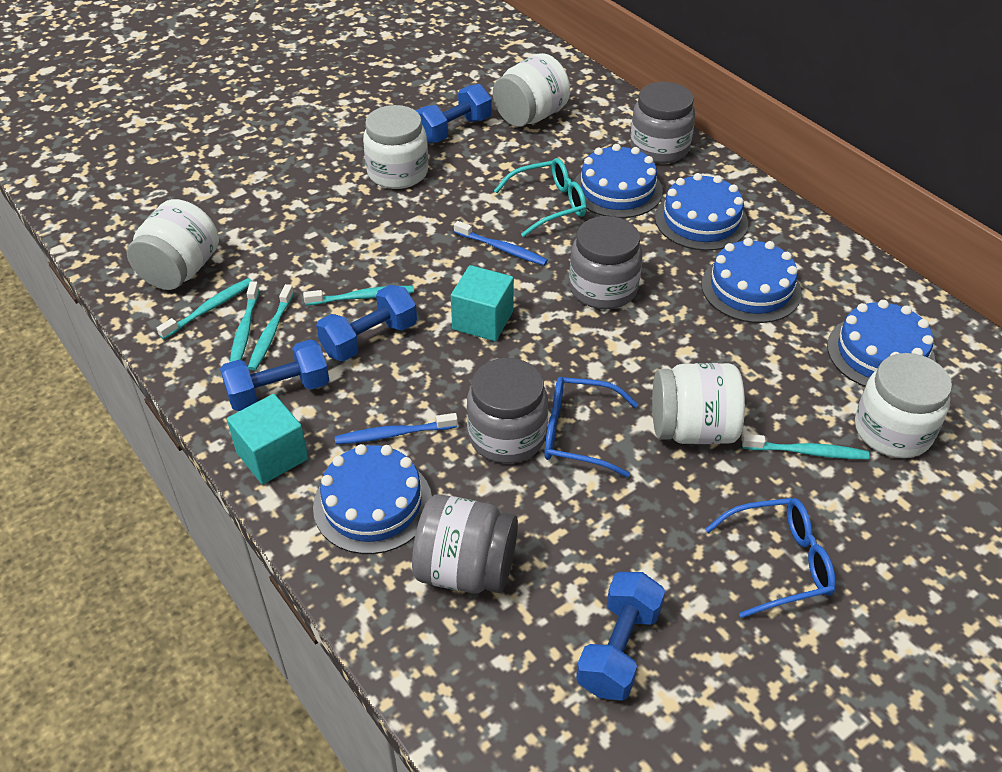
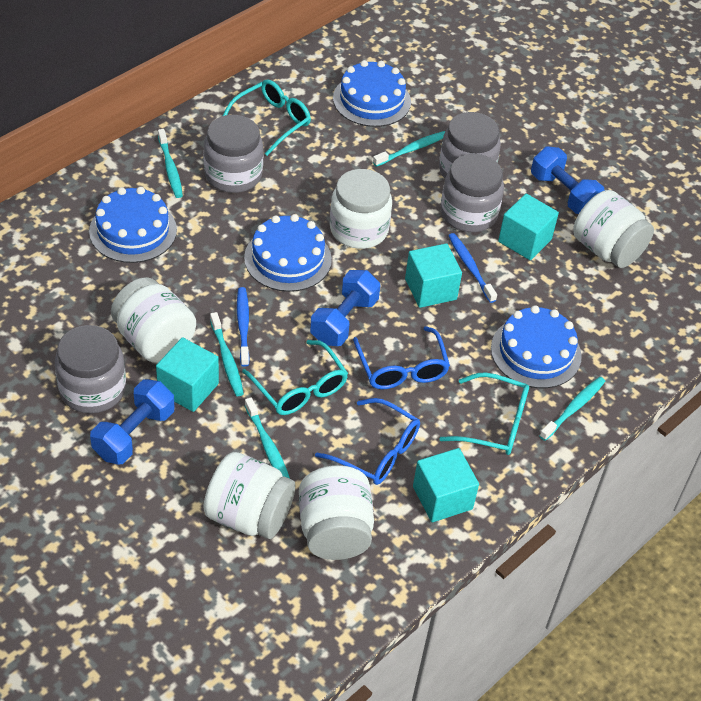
blue cake: [313,444,432,554] [574,144,663,218] [655,173,748,251] [701,238,802,323] [827,300,936,387] = 5 -> [89,187,177,263] [244,214,332,292] [333,60,411,127] [491,305,582,388] = 4
blue dumbbell: [220,339,330,411] [316,285,417,361] [416,84,492,143] [576,572,665,701] = 4 -> [90,379,174,465] [310,270,381,346] [531,147,604,214] = 3
turquoise cube: [227,394,308,485] [451,265,514,341] = 2 -> [156,337,219,412] [405,243,462,308] [413,448,479,522] [498,194,559,260] = 4
turquoise glasses: [494,158,587,237] = 1 -> [223,79,311,156] [242,340,348,415] [439,372,529,455] = 3

